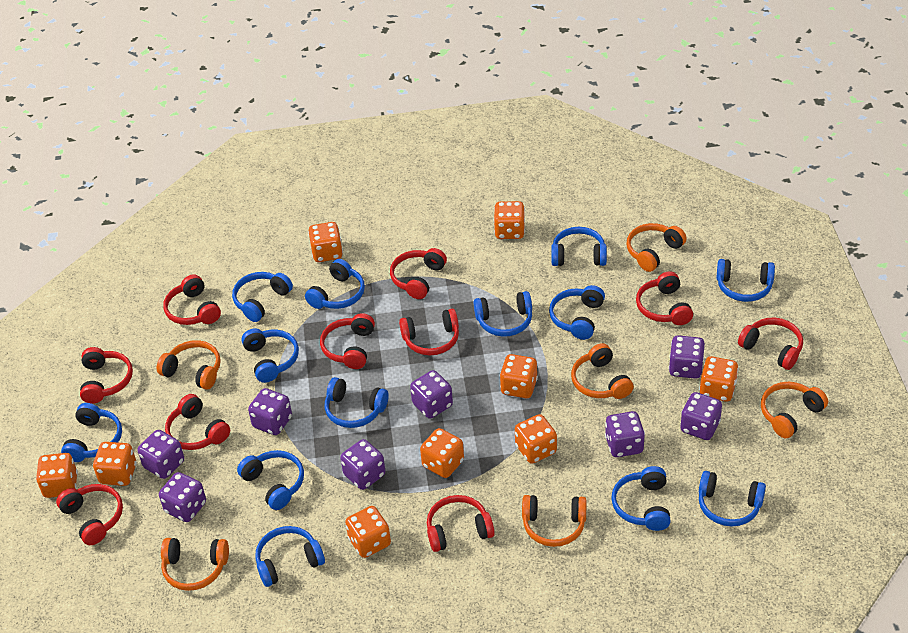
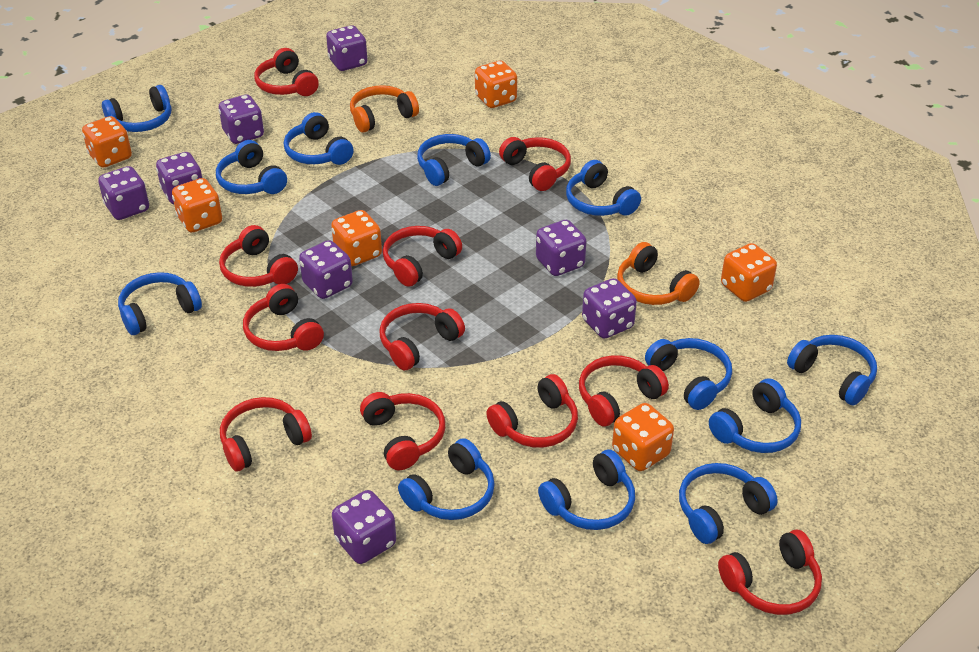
blue headphones: [61,403,122,462] [232,272,293,322] [237,450,304,510] [241,329,299,383] [255,526,325,587] [305,259,365,309] [325,377,389,428] [474,291,532,337] [549,285,605,340] [551,227,607,266] [611,466,671,531] [699,471,766,526] [717,259,775,302] = 13 -> [102,85,171,132] [118,272,202,335] [216,140,287,194] [284,112,354,165] [398,438,495,520] [417,134,491,186] [538,449,635,530] [566,160,641,216] [645,338,732,410] [679,463,778,544] [709,378,801,453] [787,335,877,405] = 12
orange dice: [36,453,78,498] [93,442,137,486] [308,222,343,262] [345,506,391,558] [420,428,464,478] [494,201,525,239] [500,354,538,398] [515,414,557,464] [699,356,739,402] = 9 -> [82,116,132,167] [172,178,222,233] [331,210,382,266] [475,61,517,108] [612,403,674,471] [721,243,777,302] = 6
orange headphones: [157,340,221,390] [161,538,229,591] [522,495,587,547] [571,343,634,399] [627,223,687,272] [761,382,828,438] = 6 -> [350,85,419,133] [617,242,700,305] = 2
red headphones: [56,484,123,545] [80,347,133,404] [163,274,221,325] [165,394,230,450] [320,313,375,369] [390,248,447,299] [399,309,459,355] [427,495,495,552] [636,271,693,325] [738,318,803,370] = 10 -> [219,225,298,287] [220,397,312,471] [243,284,324,351] [254,48,319,96] [360,392,445,470] [379,303,465,370] [383,226,462,287] [486,374,578,448] [499,137,571,191] [579,355,669,427] [718,530,822,615] = 11

